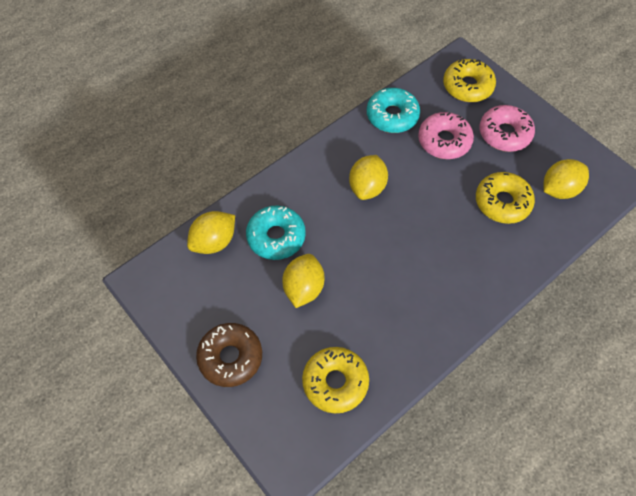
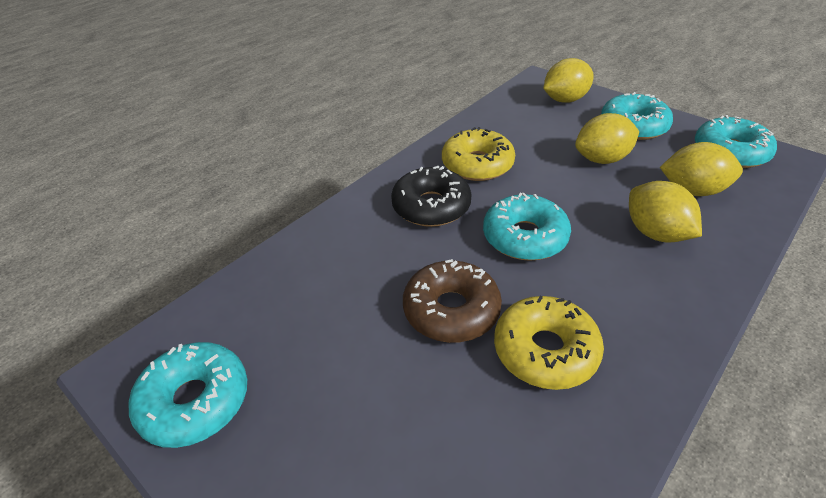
black donut: none = 0 -> [391,166,472,227] = 1
pink donut: [418,112,474,159] [479,105,535,152] = 2 -> none = 0
turquoise donut: [246,205,306,260] [367,88,420,133] = 2 -> [129,342,247,448] [483,193,571,261] [601,92,673,140] [695,115,777,168] = 4
yellow donut: [302,347,369,413] [443,59,496,102] [476,172,535,224] = 3 -> [442,127,515,181] [494,296,604,390] = 2

